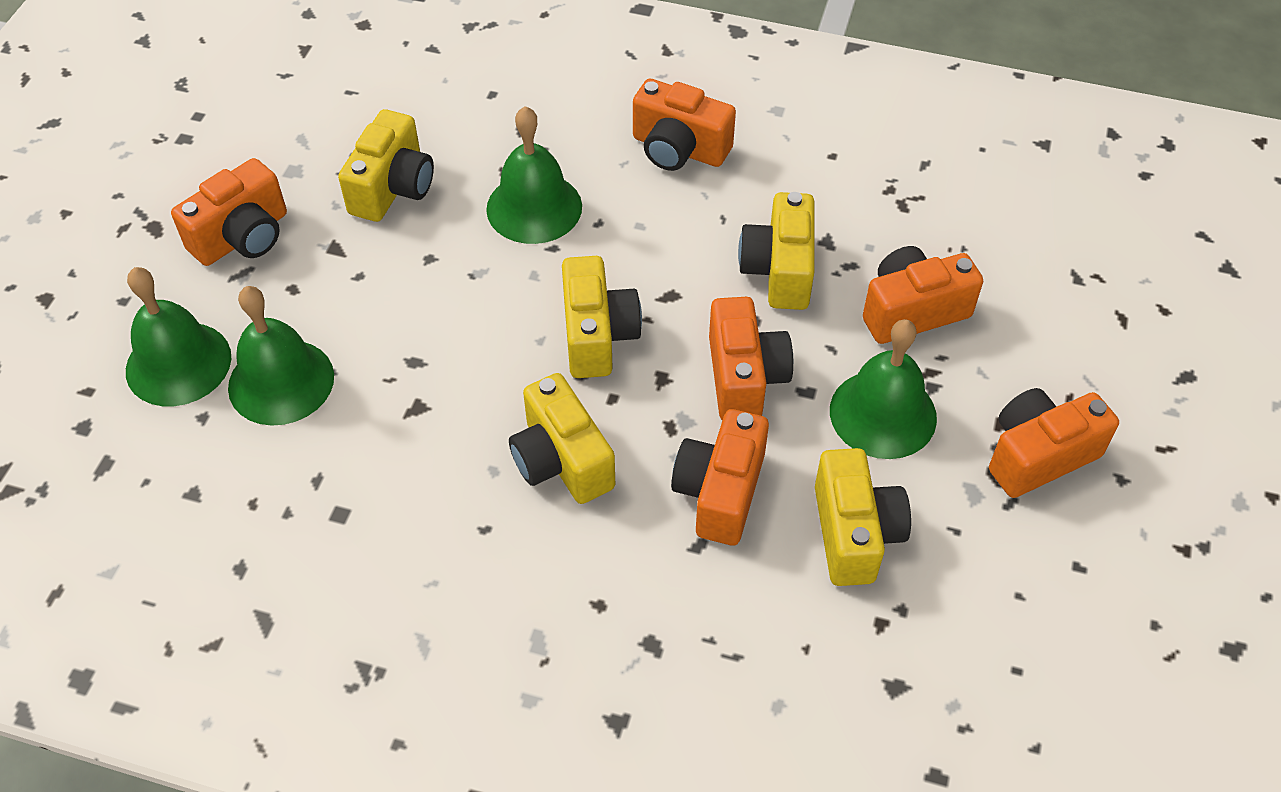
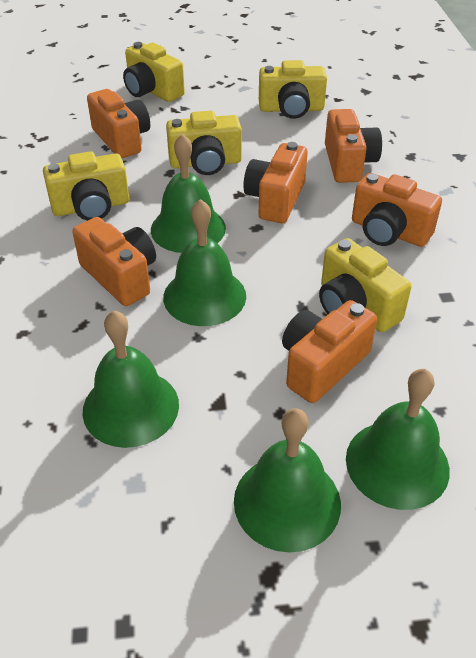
green bell: [126,267,231,406] [228,286,334,426] [486,106,582,244] [830,319,937,459] = 4 -> [82,310,179,448] [151,134,226,253] [163,199,246,326] [234,408,341,552] [346,369,450,510] = 5

